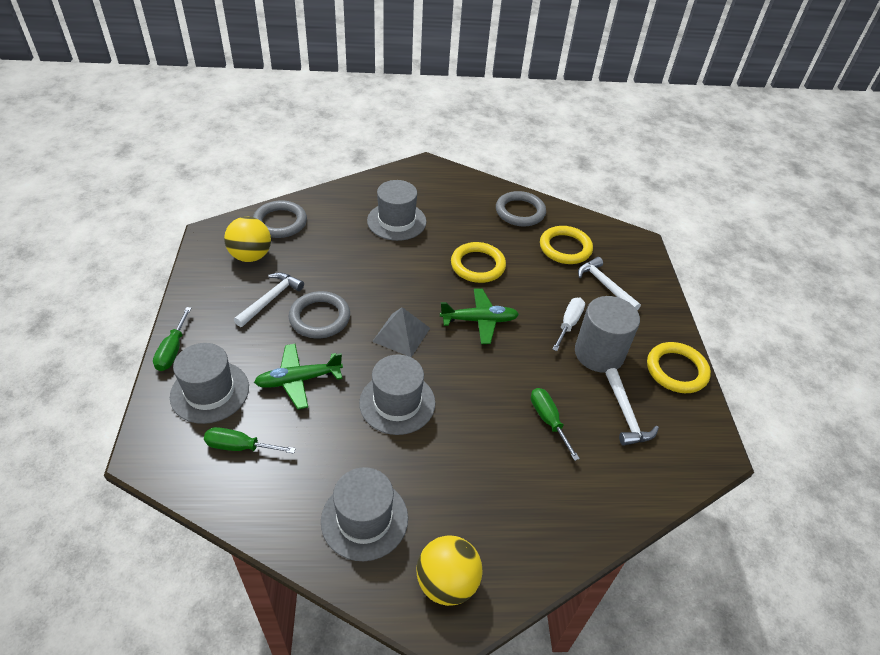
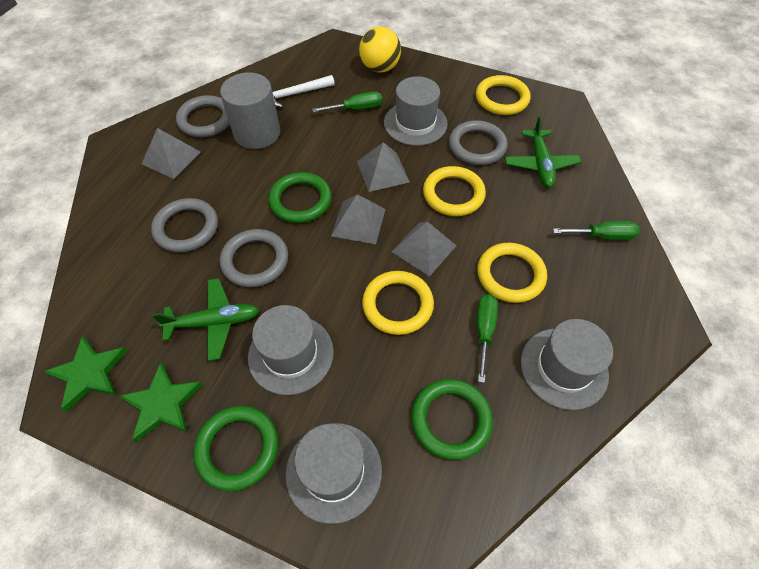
green ring: none = 0 -> [194,406,278,491] [268,172,332,223] [411,379,493,460] = 3
green star: none = 0 -> [44,336,127,412] [120,362,203,442] = 2
grey pyramid: [372,307,430,357] = 1 -> [142,128,201,179] [331,194,386,244] [357,142,410,192] [391,222,456,277] = 4
grey ring: [253,200,307,238] [289,291,350,338] [496,191,546,226] = 3 -> [151,198,218,252] [176,95,230,137] [220,229,288,287] [449,120,508,165] = 4
white hammer: [234,272,304,327] [578,257,641,310] [606,368,659,446] = 3 -> [272,75,335,108] = 1
white screwdriver: [552,298,585,351] = 1 -> none = 0
yellow ball: [224,217,271,262] [417,535,482,606] = 2 -> [359,27,401,73] = 1
yellow ring: [451,242,506,283] [540,226,593,264] [647,342,711,393] = 3 -> [362,271,434,335] [423,166,486,216] [476,75,531,115] [477,243,547,303] = 4

